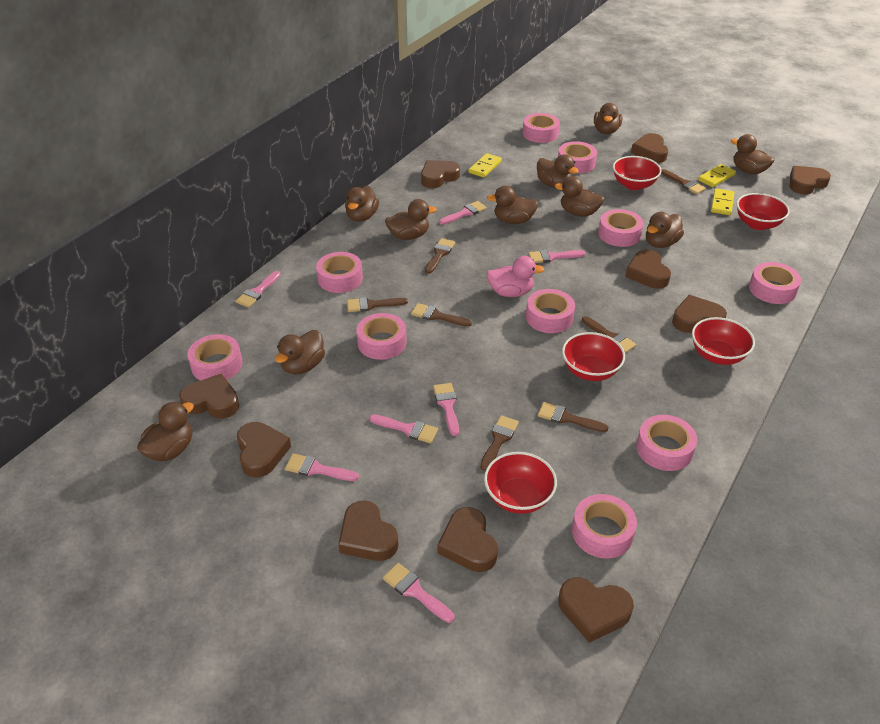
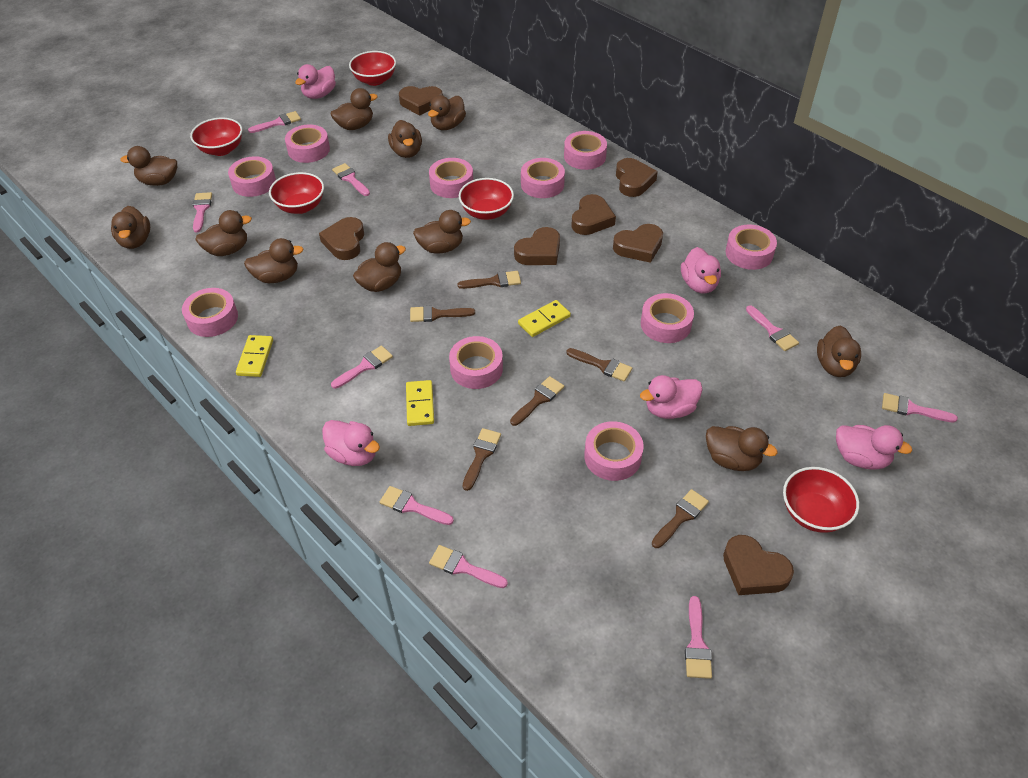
brown brush: [347,297,408,312] [411,303,472,327] [425,238,455,274] [480,416,519,471] [538,402,609,432] [582,316,636,353] [661,169,706,194] = 7 -> [410,305,475,322] [457,271,521,289] [463,428,501,491] [510,376,564,426] [566,348,632,381] [652,489,709,548] = 6
brown duck: [137,402,194,461] [275,330,325,375] [345,186,379,222] [385,199,437,240] [487,186,538,224] [537,154,579,188] [555,176,605,217] [594,103,622,134] [646,212,684,248] [731,134,775,174] = 10 -> [111,206,150,249] [120,146,177,186] [195,210,252,256] [244,238,303,283] [331,88,378,130] [353,242,406,292] [388,120,422,158] [413,210,471,254] [428,95,466,130] [706,426,778,471] [817,326,861,377] = 11
brown heart: [179,374,239,419] [237,422,291,478] [338,500,398,561] [421,160,460,188] [438,507,498,572] [558,577,634,643] [625,250,671,289] [631,133,668,163] [672,295,727,333] [790,166,831,194] = 10 -> [319,217,364,260] [399,86,443,116] [514,227,560,265] [571,194,616,235] [613,224,663,263] [616,158,658,197] [723,535,794,595] = 7
pink brush: [235,271,280,308] [285,454,359,481] [369,414,438,443] [383,563,454,623] [433,383,459,436] [439,201,487,225] [528,250,586,263] = 7 -> [193,192,212,232] [248,111,301,133] [331,346,393,389] [332,163,370,196] [380,486,454,525] [429,545,508,588] [685,596,712,679] [746,305,799,351] [882,393,958,423] = 9
pink duck: [486,256,544,297] = 1 -> [295,64,336,99] [322,420,380,466] [640,375,703,419] [681,247,721,294] [836,425,912,470] = 5

